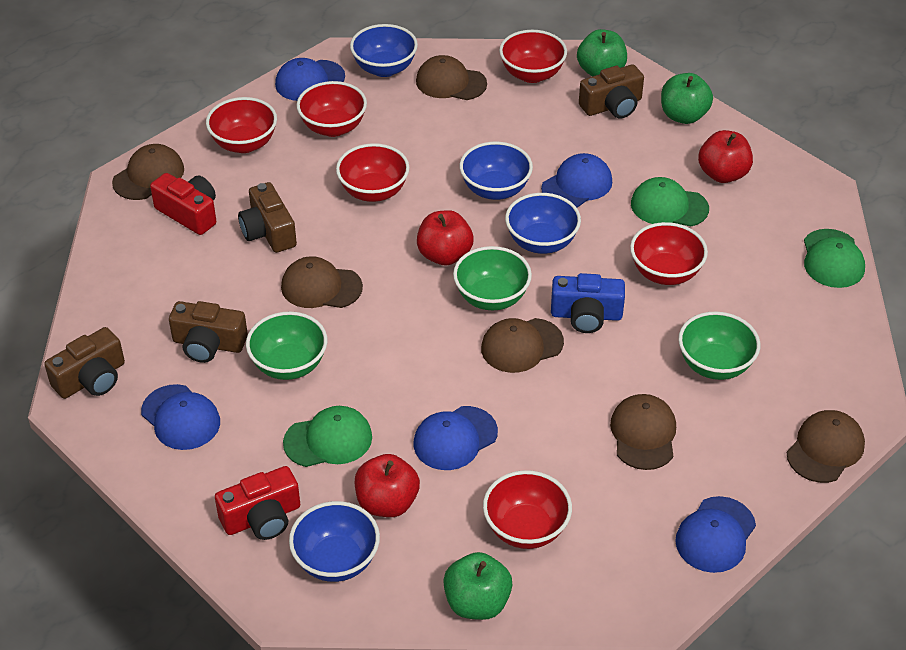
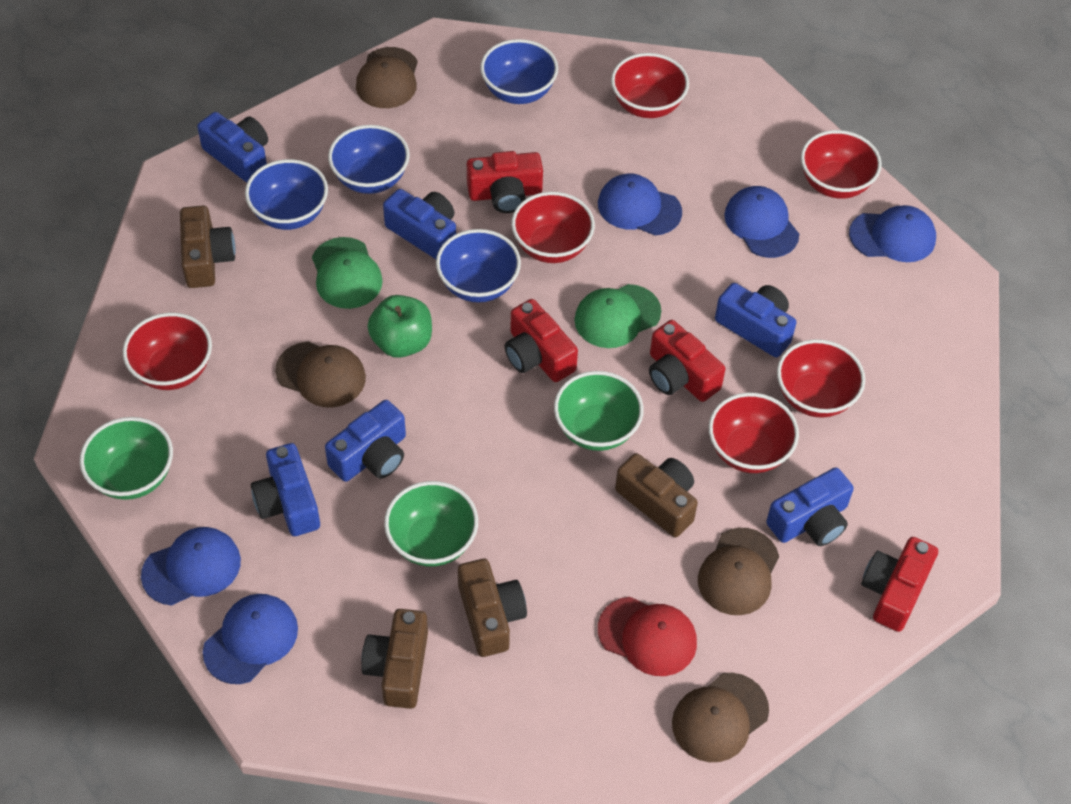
blue camera: [551,273,625,333] = 1 -> [197,112,268,183] [251,443,320,536] [325,400,406,482] [383,189,456,259] [715,283,797,358] [766,467,854,546] = 6
brown cap: [112,144,184,200] [281,256,363,308] [416,55,487,100] [481,318,564,373] [610,394,676,470] [787,410,865,483] = 6 -> [275,341,366,408] [356,47,418,108] [672,673,769,762] [698,528,779,615] = 4
green apple: [443,552,512,620] [577,29,627,77] [661,73,713,124] = 3 -> [367,295,432,358] = 1
green cap: [283,406,372,467] [631,177,709,226] [804,229,865,288] = 3 -> [312,237,383,309] [574,284,661,348] = 2
red apple: [355,454,420,517] [417,210,473,265] [698,130,753,183] = 3 -> none = 0
red camera: [150,173,216,235] [215,466,300,540] = 2 -> [467,151,543,213] [505,299,578,382] [649,320,725,402] [861,537,938,632] = 4
red cap: none = 0 -> [598,597,697,676] = 1

